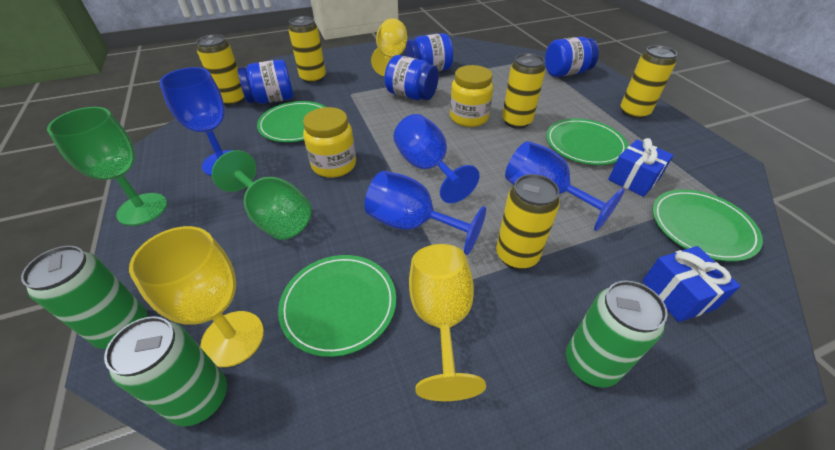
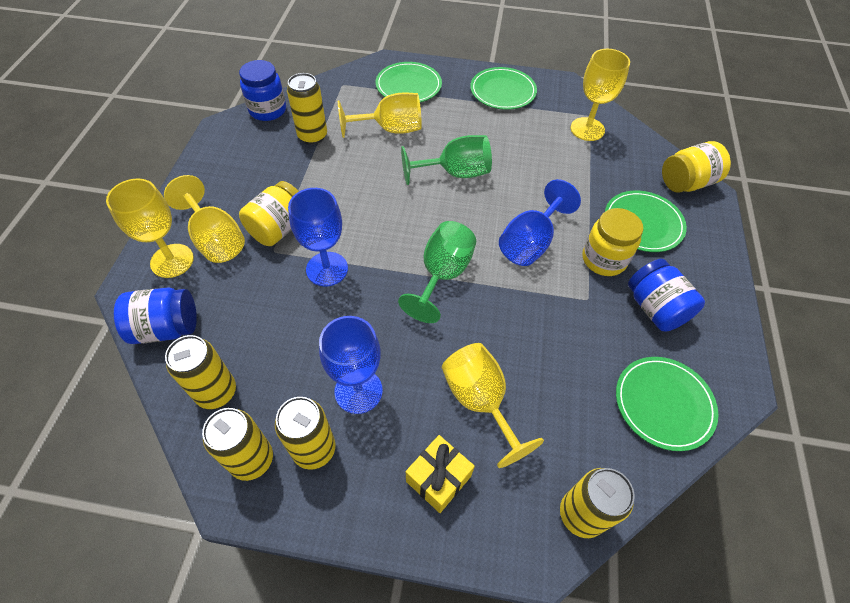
blue gift: [608,138,674,197] [642,246,741,322] = 2 -> none = 0
blue goblet: [159,67,234,176] [364,171,486,255] [394,114,479,203] [505,141,625,231] = 4 -> [288,188,348,286] [319,316,383,414] [499,179,581,266] = 3
blue jar: [238,60,294,104] [384,55,439,100] [406,33,453,71] [545,37,599,77] = 4 -> [114,288,197,344] [239,60,286,121] [628,259,705,332] = 3
green can: [21,246,147,349] [104,316,227,427] [566,280,668,388] = 3 -> none = 0
yellow gift: none = 0 -> [406,435,475,513] = 1
yellow goblet: [129,226,264,367] [371,18,407,76] [409,244,486,401] = 3 -> [106,179,194,278] [164,175,245,263] [338,92,422,138] [442,343,544,468] [571,49,630,141] = 5
yellow jar: [303,107,356,178] [450,65,493,127] = 2 -> [239,181,299,246] [582,208,643,276] [662,141,731,193] = 3

